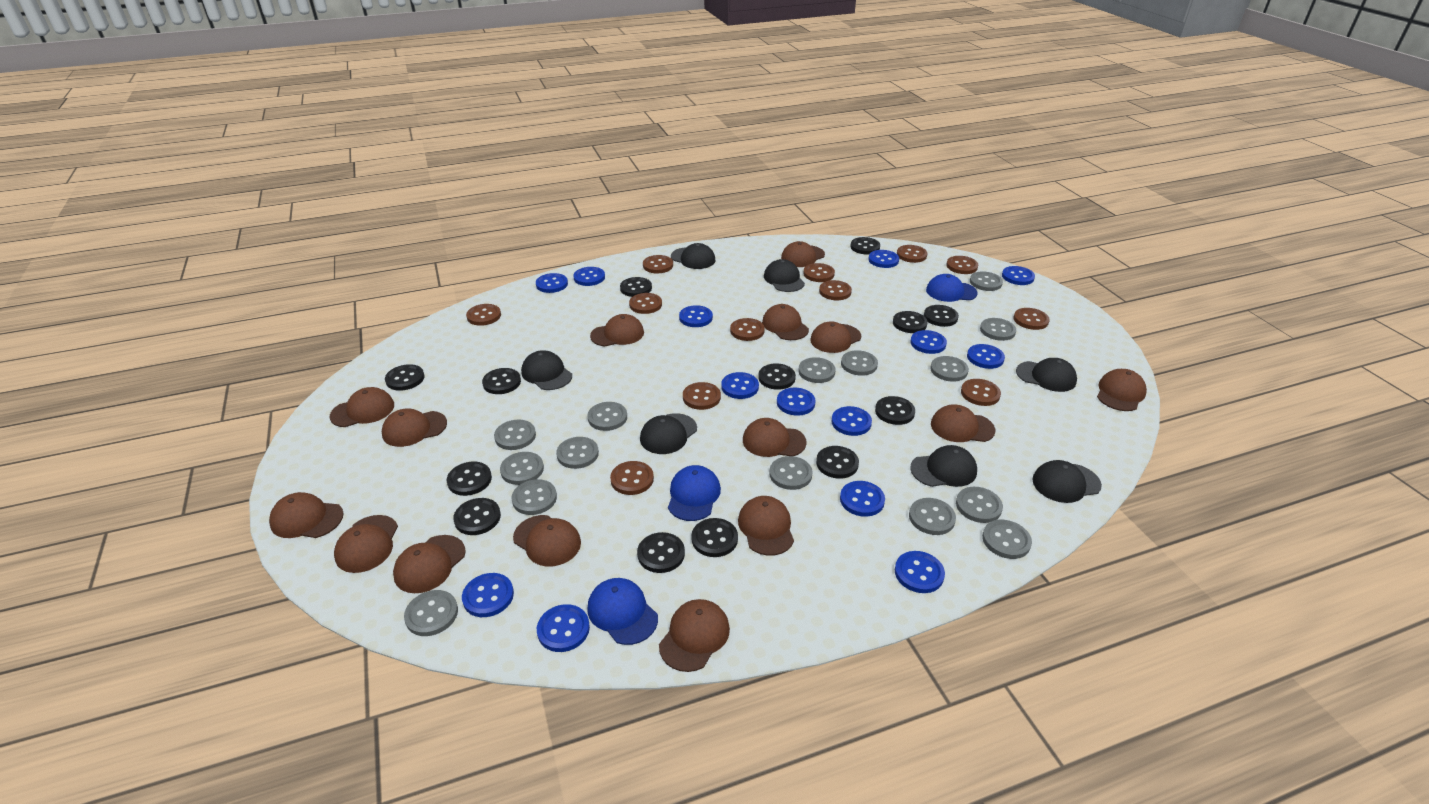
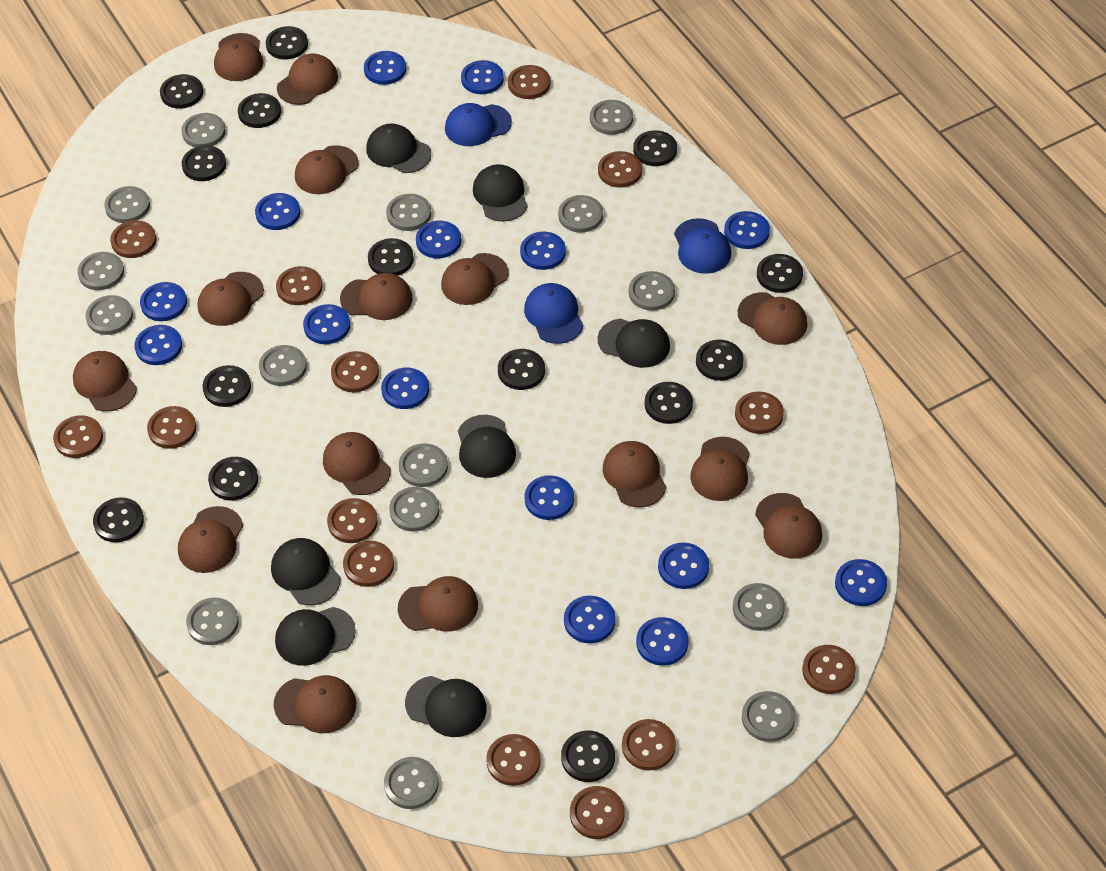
black button: [385,364,424,391] [447,462,492,496] [453,498,501,535] [482,368,521,394] [620,277,652,297] [637,532,685,573] [691,518,738,557] [758,363,796,390] [816,446,859,479] [850,237,880,254] [875,396,915,425] [893,311,928,333] [924,305,959,327] = 13 -> [93,497,144,542] [160,74,203,109] [182,145,226,181] [203,365,251,407] [208,457,258,501] [238,93,281,128] [266,26,308,60] [368,238,414,276] [498,349,545,390] [561,731,615,782] [633,130,677,166] [645,382,693,424] [696,340,744,381] [757,254,803,293] = 14
blue button: [462,573,514,617] [536,273,568,293] [537,604,590,652] [573,267,605,286] [679,305,713,327] [721,372,759,399] [777,388,816,416] [831,406,872,436] [840,481,885,517] [868,250,899,268] [895,551,945,593] [911,330,947,354] [967,344,1005,369] [1002,266,1035,285] = 14 -> [134,325,182,365] [140,282,187,321] [255,193,300,230] [303,304,350,344] [364,51,406,85] [381,368,429,409] [416,221,461,258] [461,60,504,94] [520,232,566,270] [525,475,574,520] [564,596,616,643] [636,617,688,666] [658,542,709,589] [724,211,770,249] [835,559,887,606] = 15
brown button: [466,304,501,326] [610,461,654,495] [629,293,662,314] [643,255,673,273] [683,382,721,410] [730,318,765,341] [803,263,835,282] [819,280,852,300] [897,245,927,263] [946,256,978,274] [961,379,1001,406] [1013,308,1050,330] = 12 -> [53,415,103,458] [110,220,156,258] [147,406,196,449] [276,266,323,305] [327,498,378,543] [331,351,379,392] [343,540,394,587] [486,734,541,786] [508,65,550,99] [570,786,625,839] [598,151,642,188] [622,719,676,771] [735,391,784,434] [802,645,856,694] = 14

